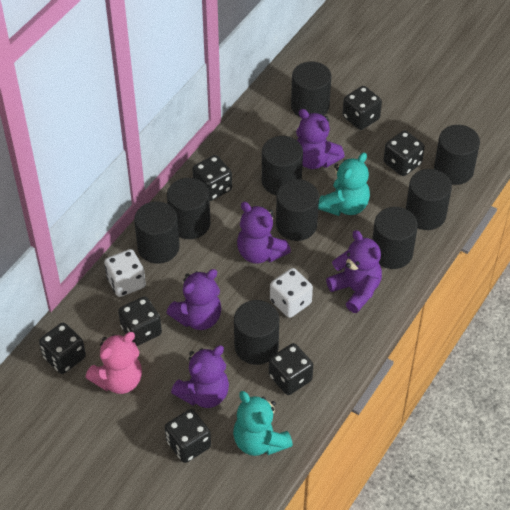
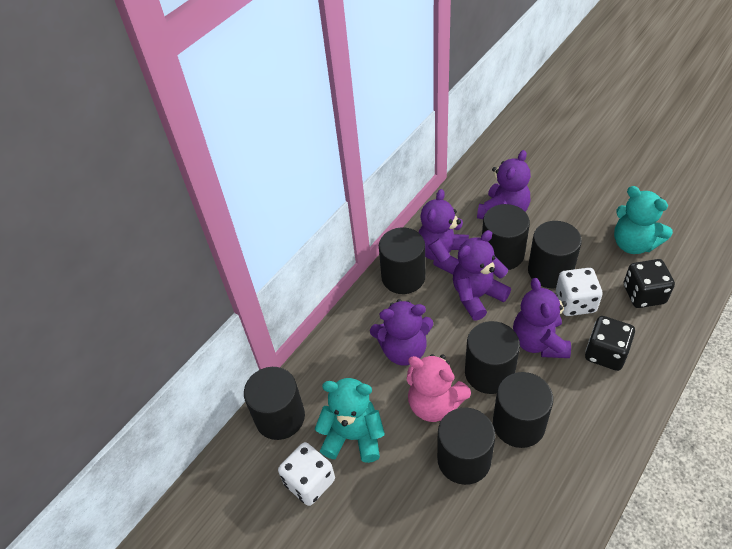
black cylinder: [134,201,179,264] [167,178,210,239] [234,300,279,365] [262,136,303,196] [276,179,319,241] [291,61,332,118] [372,207,418,269] [406,169,452,230] [434,125,480,185] = 9 -> [244,367,305,440] [379,227,426,294] [437,407,495,485] [465,321,520,394] [482,204,530,270] [493,372,553,448] [528,221,582,288] = 7
black dice: [39,323,86,374] [118,296,162,346] [165,409,211,463] [192,155,232,201] [269,343,313,395] [343,86,382,130] [383,131,425,176] = 7 -> [585,316,635,371] [624,259,675,308] = 2

